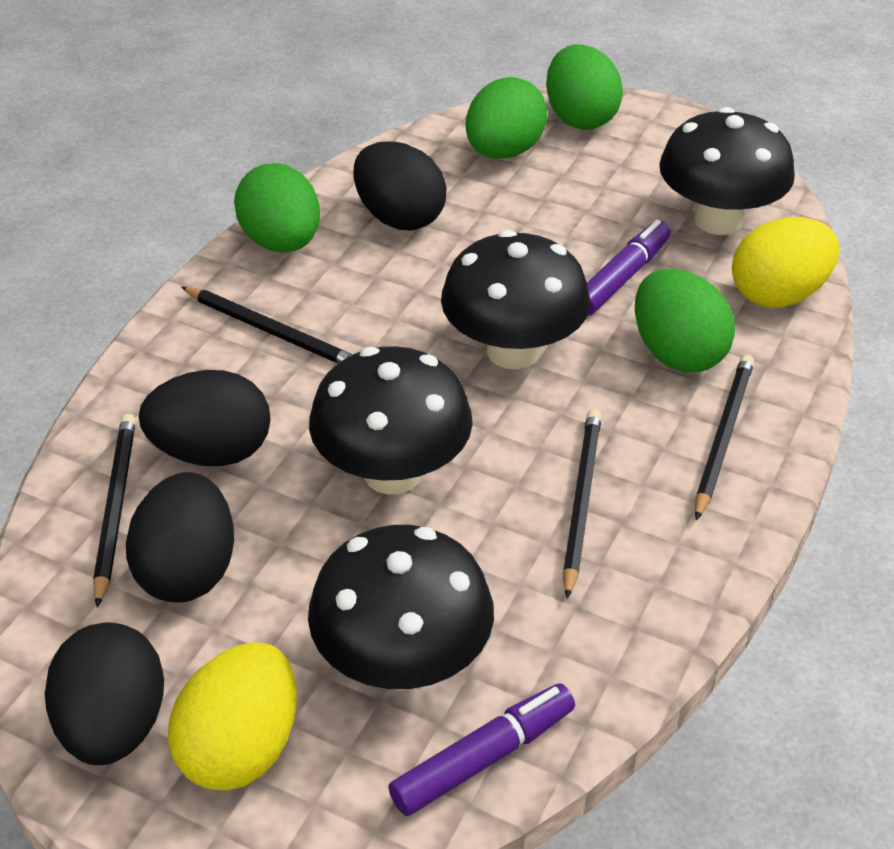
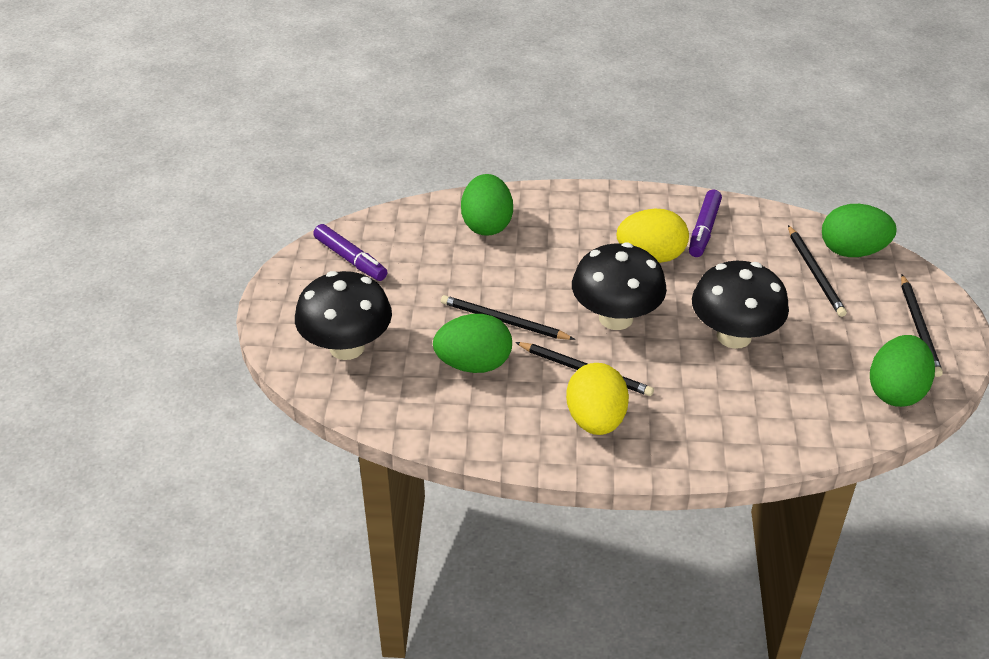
black egg: [45,623,164,765] [126,472,234,603] [139,370,271,466] [353,141,447,230] = 4 -> none = 0
black mushroom: [308,525,494,691] [309,346,473,495] [441,230,590,369] [659,107,795,235] = 4 -> [295,271,392,360] [572,243,667,330] [692,261,789,349] = 3

